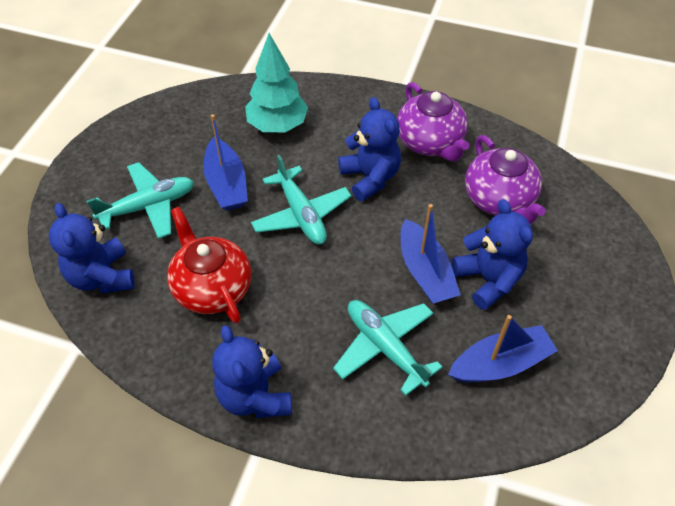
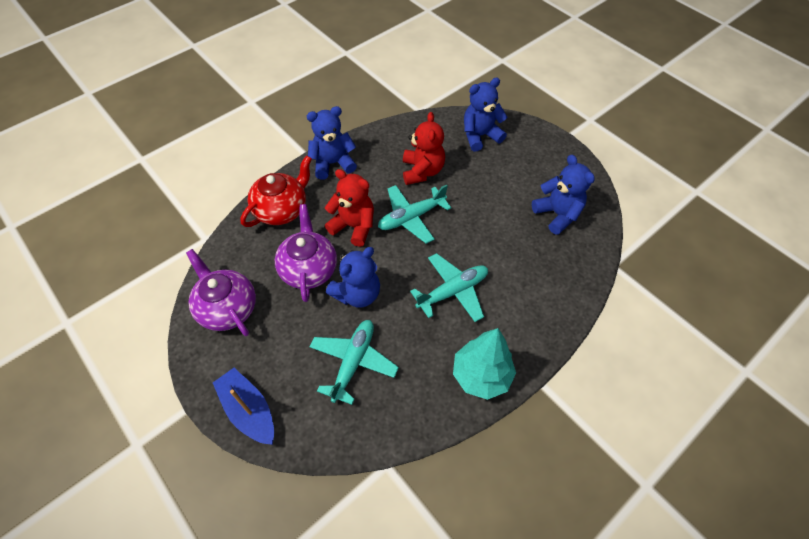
blue boat: [203,114,248,211] [400,204,461,304] [448,315,558,383] = 3 -> [213,368,274,445] = 1
red teddy bear: none = 0 -> [325,169,374,247] [403,112,445,185] = 2

